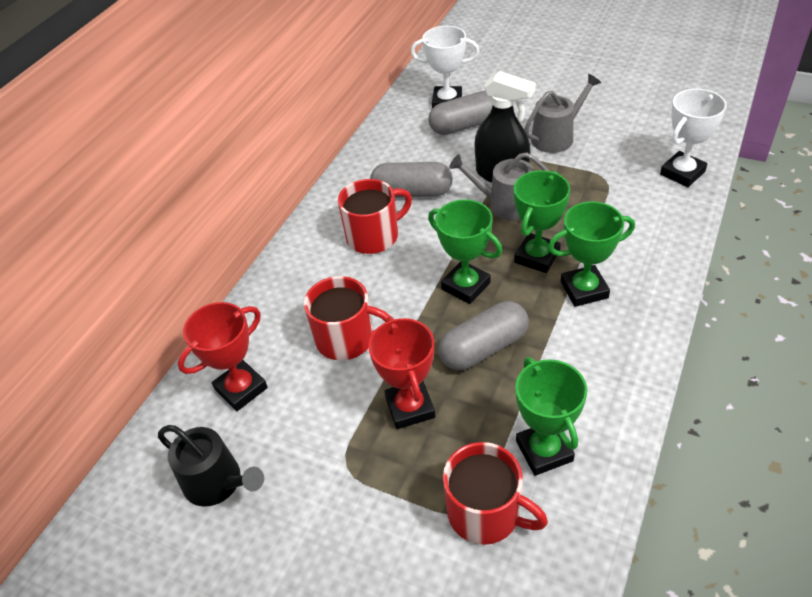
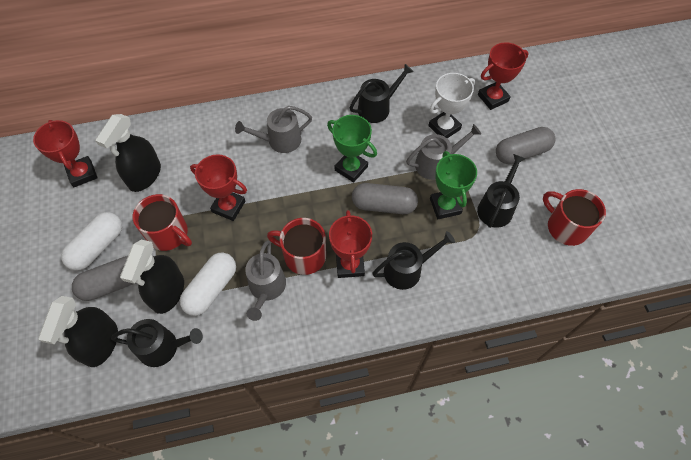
black spray bottle: [475,71,536,183] = 1 -> [38,296,118,367] [95,114,161,192] [120,240,184,314] = 3
black watering can: [158,425,264,507] = 1 -> [111,319,203,367] [350,64,414,123] [372,231,455,290] [477,154,526,228] = 4
green trophy: [428,199,502,304] [514,170,570,273] [515,357,587,476] [548,202,635,307] = 4 -> [327,115,377,183] [430,151,477,219] = 2
grey watering can: [449,153,549,221] [524,74,601,153] = 2 -> [235,106,312,153] [245,241,286,321] [406,124,481,180] = 3
red trophy: [178,302,268,411] [368,316,435,429] = 2 -> [33,120,98,187] [190,154,247,221] [329,210,372,278] [478,42,529,110] = 4
white capsule: none = 0 -> [61,212,122,271] [180,253,236,316] = 2
white trophy: [411,26,480,109] [660,89,727,187] = 2 -> [428,73,475,138] = 1

